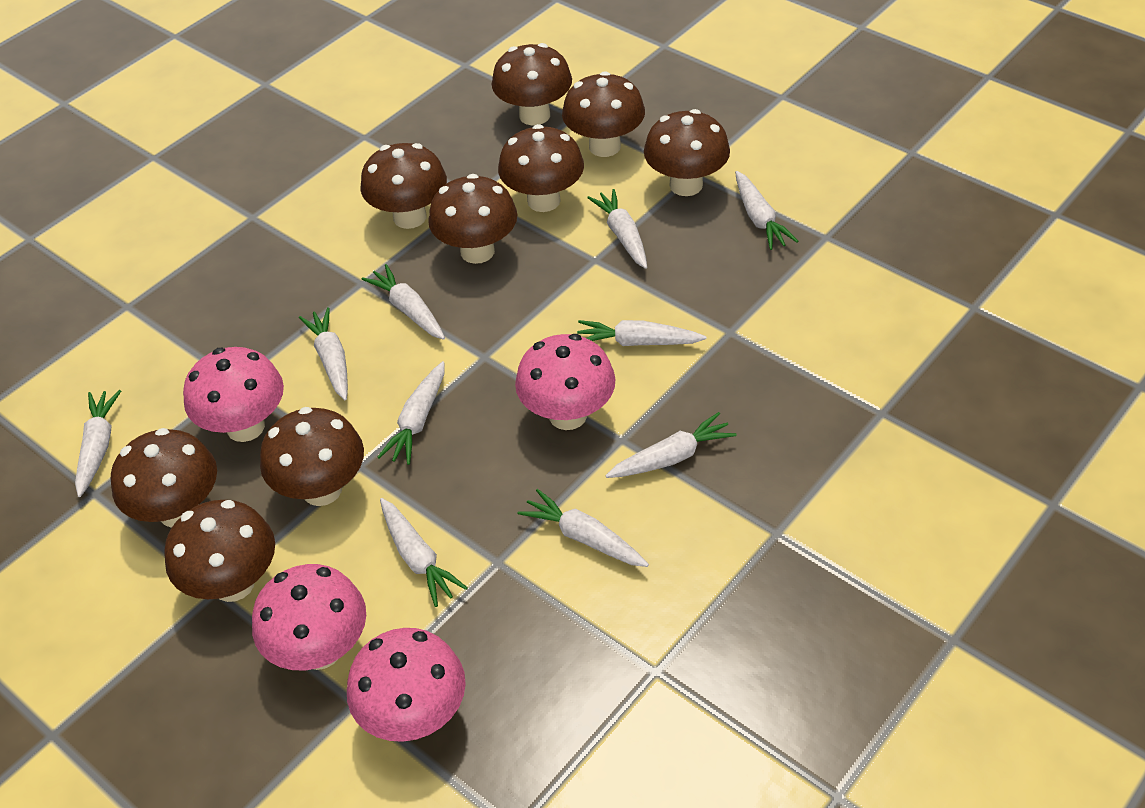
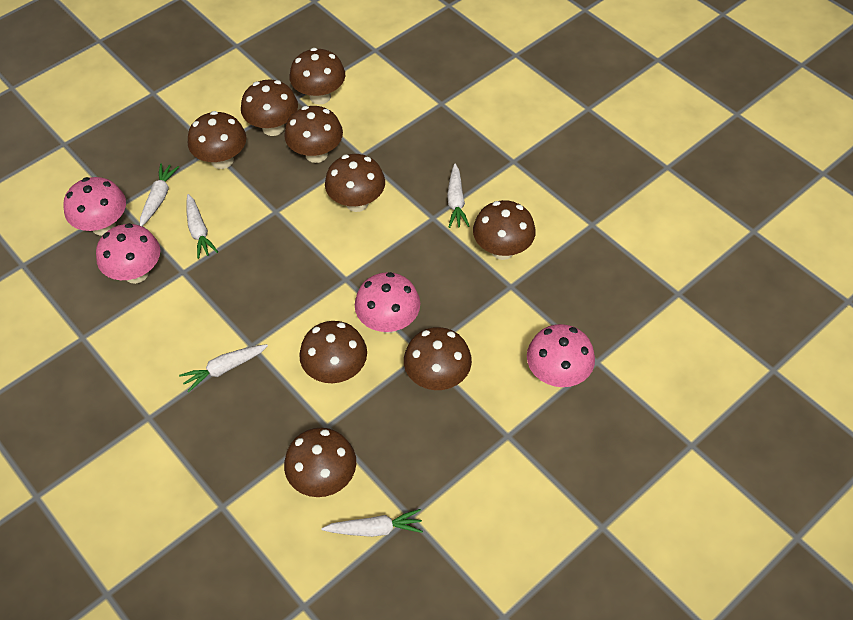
white carrot: [75,390,121,497] [299,307,348,400] [361,264,445,340] [378,361,445,465] [380,498,468,607] [517,489,649,567] [577,320,706,346] [587,189,647,269] [605,412,737,478] [735,171,798,250] = 10 -> [140,163,179,226] [179,344,268,393] [186,194,218,259] [321,509,423,537] [447,164,470,228] = 5

